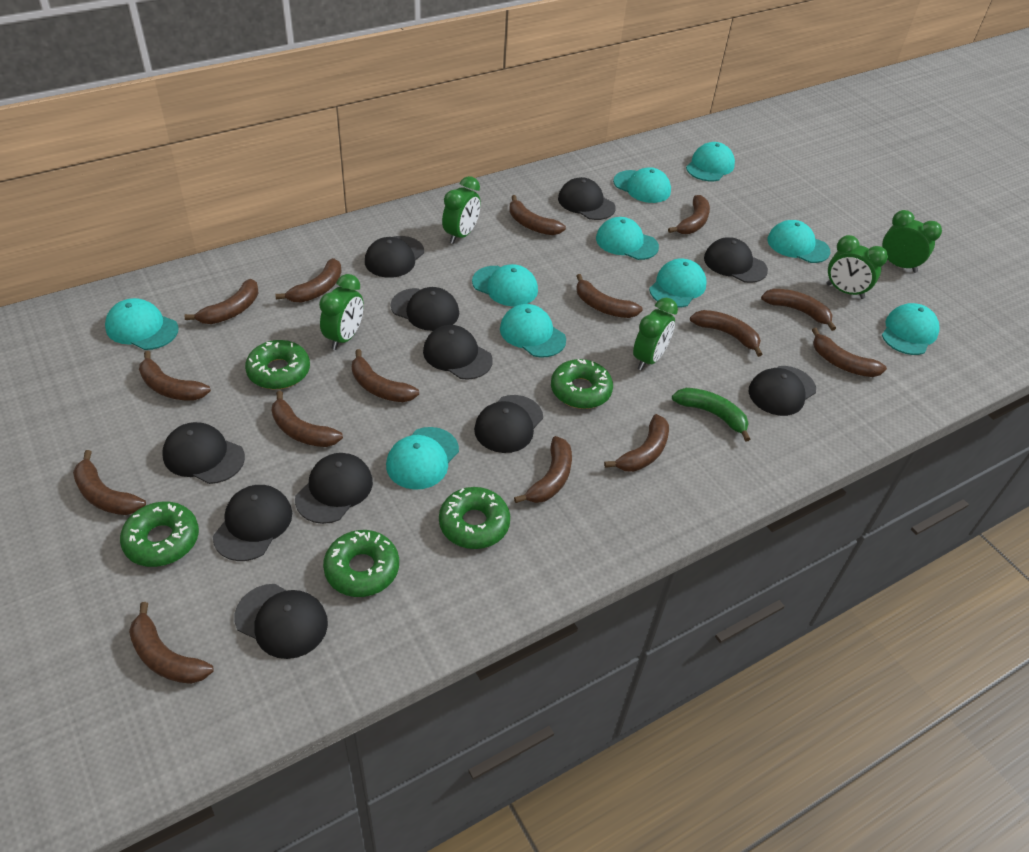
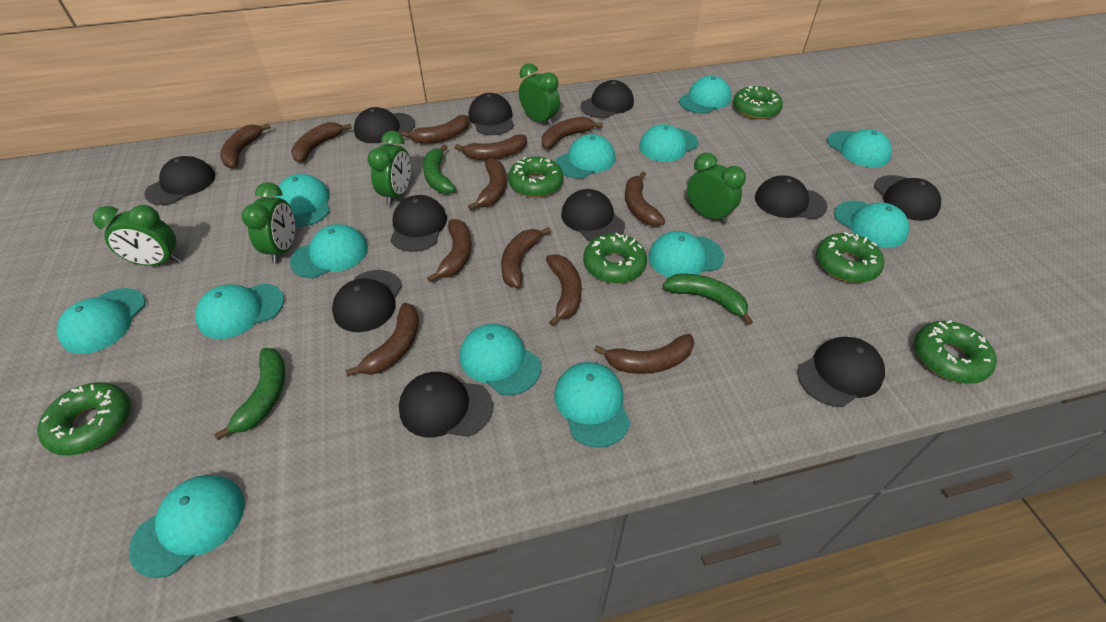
brown banana: [73,450,146,515] [129,602,214,684] [139,351,211,401] [184,279,259,324] [272,391,343,447] [275,258,342,303] [352,349,419,402] [509,195,566,235] [514,436,572,503] [576,274,643,318] [604,414,669,472] [668,195,710,234] [690,310,763,357] [761,289,836,331] [812,328,887,377] = 15 -> [220,123,271,169] [291,122,352,163] [345,303,419,376] [401,115,470,144] [427,219,472,282] [455,134,527,160] [468,158,507,210] [501,227,551,288] [542,117,603,149] [546,254,582,326] [594,334,694,374] [625,172,665,226] = 12
green banana: [672,388,750,442] = 1 -> [214,348,285,440] [423,144,456,194] [663,274,753,325] = 3
green donut: [120,502,199,567] [245,340,310,389] [323,530,399,597] [439,487,510,549] [551,359,613,409] = 5 -> [37,382,131,456] [508,157,563,197] [583,233,647,284] [733,86,783,119] [816,232,884,283] [914,320,997,384] = 6
turquoise cap: [105,298,178,350] [386,427,459,490] [472,264,538,306] [500,304,566,357] [596,217,659,260] [613,167,671,203] [649,258,707,308] [686,142,735,181] [767,220,830,263] [882,303,940,355] = 10 -> [57,288,145,354] [129,475,245,578] [195,283,284,339] [275,174,330,227] [290,224,368,278] [460,324,541,395] [554,362,631,448] [555,134,615,178] [639,124,699,162] [648,231,724,277] [679,76,731,114] [827,129,892,167] [834,201,909,248] = 13

